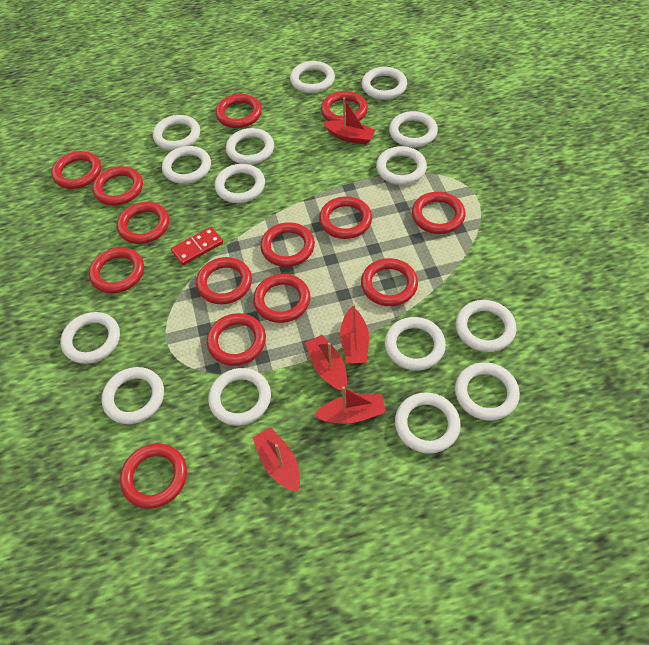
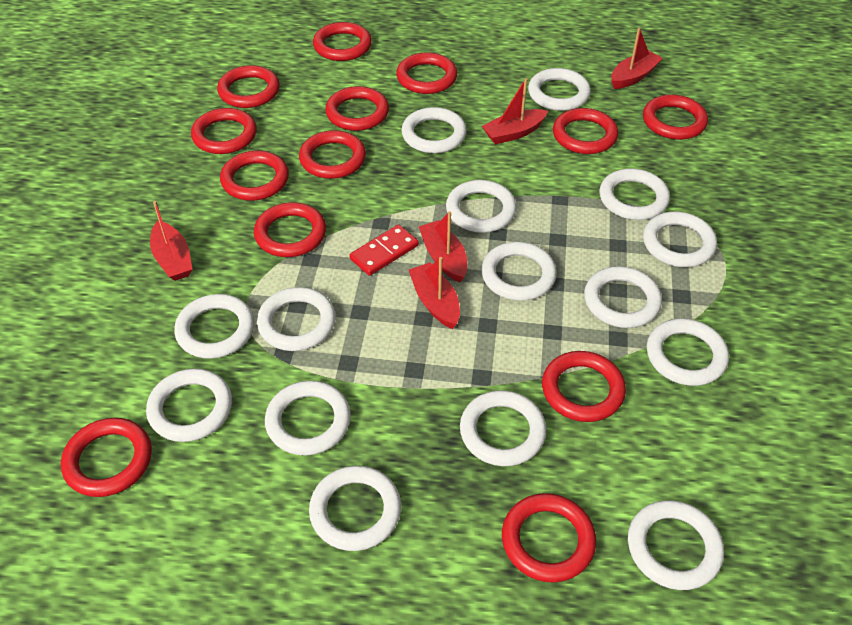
red ring: [51,151,101,189] [89,247,144,293] [92,166,143,206] [117,202,169,244] [120,443,187,509] [196,257,252,304] [207,313,266,366] [216,94,262,128] [253,274,310,323] [260,222,315,267] [319,196,372,239] [321,91,368,121] [361,258,418,306] [412,192,465,234] = 14 -> [61,418,152,497] [191,108,257,154] [217,65,280,108] [220,151,289,201] [254,202,326,257] [299,130,366,179] [313,22,372,61] [325,86,389,131] [396,52,457,94] [502,493,596,583] [542,351,626,422] [553,108,618,154] [643,94,708,140] = 13

